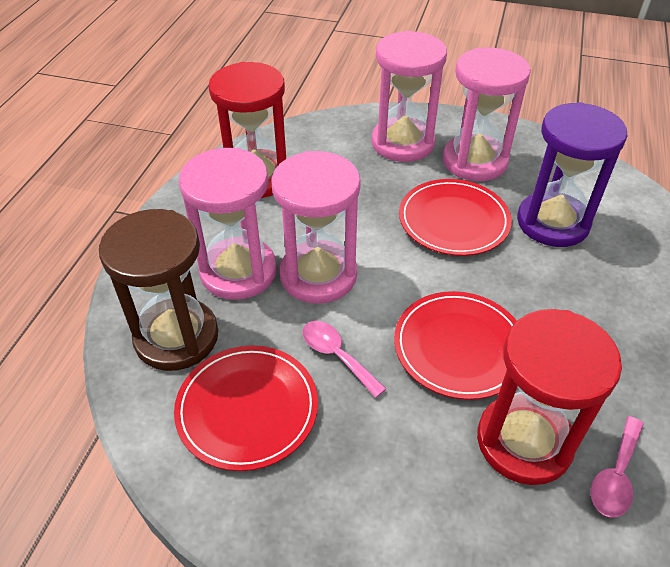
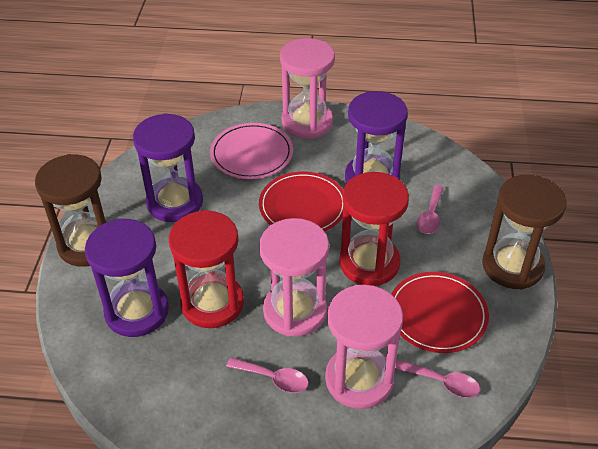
brown hourglass: [99,209,218,371] = 1 -> [35,154,108,267] [482,175,567,289] = 2
pink hourglass: [179,148,277,300] [271,151,361,304] [371,31,447,162] [443,48,531,181] = 4 -> [259,218,329,337] [280,38,335,139] [325,285,403,409] = 3
pink plate: none = 0 -> [210,123,293,179] = 1
pink spoon: [302,321,386,398] [591,416,644,518] = 2 -> [226,357,309,393] [395,360,480,398] [417,185,444,234] = 3
purple hourglass: [517,102,627,247] = 1 -> [85,218,169,337] [133,113,203,222] [345,91,408,184] = 3
red plate: [174,346,318,471] [394,291,517,400] [399,179,512,256] = 3 -> [259,172,343,232] [391,272,489,353] = 2

